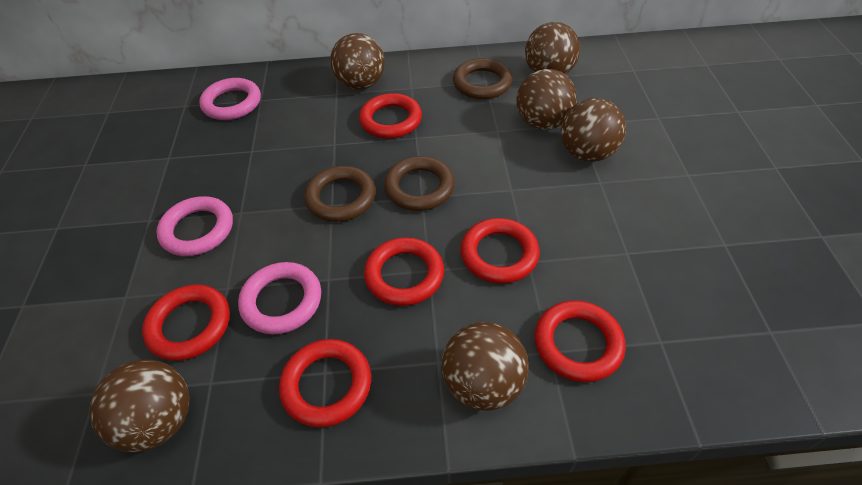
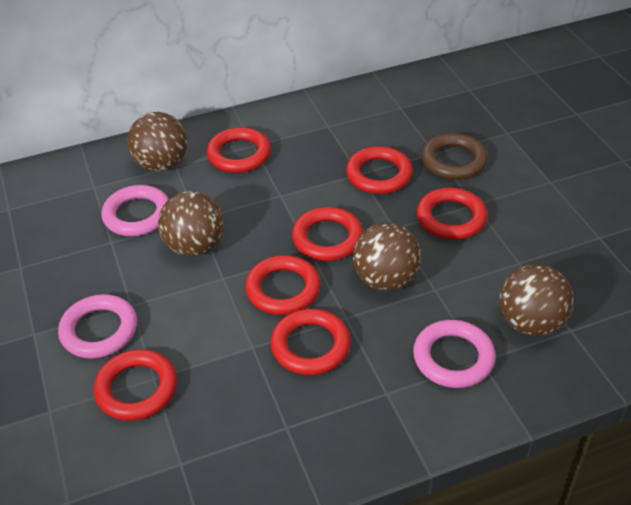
brown ball: [89,360,190,452] [330,33,385,90] [442,322,529,411] [516,69,577,130] [525,22,580,75] [561,98,626,162] = 6 -> [127,112,187,171] [158,191,224,256] [353,223,421,291] [499,264,574,336] = 4
brown ring: [304,166,376,222] [384,156,455,211] [453,58,513,99] = 3 -> [422,133,488,180] = 1
red ring: [142,285,230,361] [279,339,371,427] [359,93,422,139] [364,237,444,306] [461,218,540,284] [535,300,626,382] = 6 -> [94,349,177,421] [207,127,271,173] [245,255,321,315] [271,309,351,375] [292,207,363,261] [346,146,413,194] [417,187,488,240] = 7

